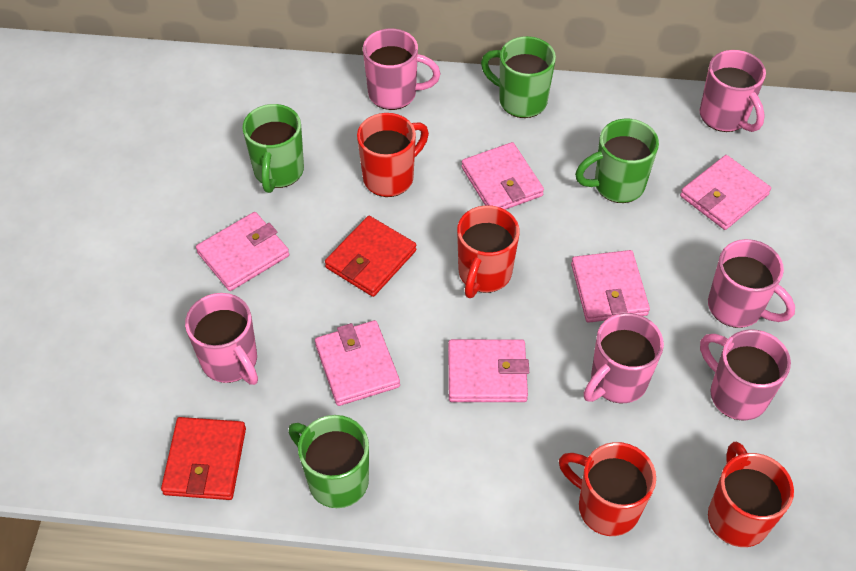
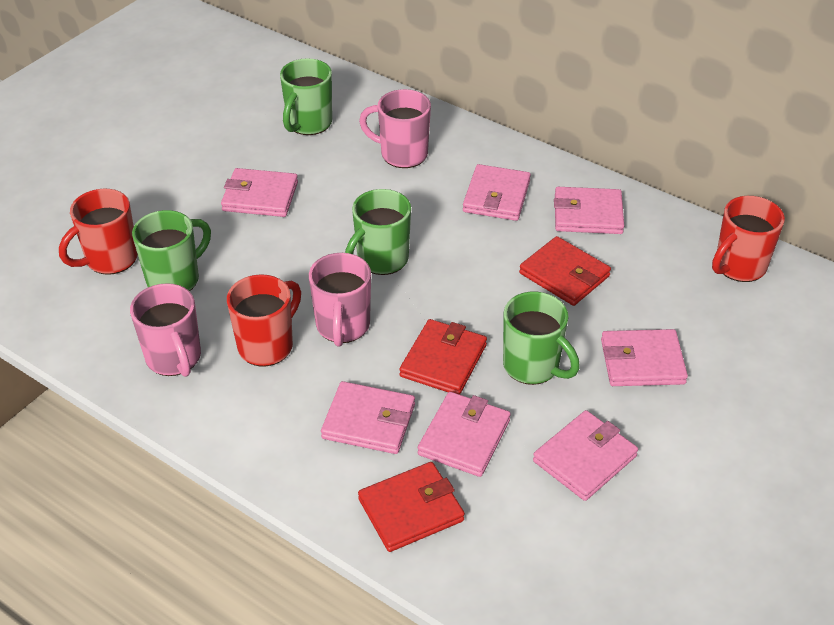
pink mug: [185,293,258,385] [363,29,441,110] [584,313,664,404] [700,50,766,132] [700,329,791,421] [708,239,795,328] = 6 -> [130,283,201,377] [309,253,371,347] [359,89,431,168] = 3
pink wallet: [196,212,289,291] [315,320,400,406] [448,339,529,402] [461,142,544,210] [571,250,650,323] [680,155,771,230] = 6 -> [221,168,298,217] [321,381,415,454] [418,392,511,477] [463,164,531,221] [533,410,638,501] [554,187,624,234] [601,329,688,386] = 7
red mug: [357,113,429,197] [457,205,520,298] [559,442,656,536] [708,442,794,547] = 4 -> [59,189,138,275] [227,274,301,366] [712,196,785,282] = 3
red wallet: [161,417,246,500] [325,216,417,297] = 2 -> [358,462,465,552] [399,319,487,395] [519,236,611,306] = 3

